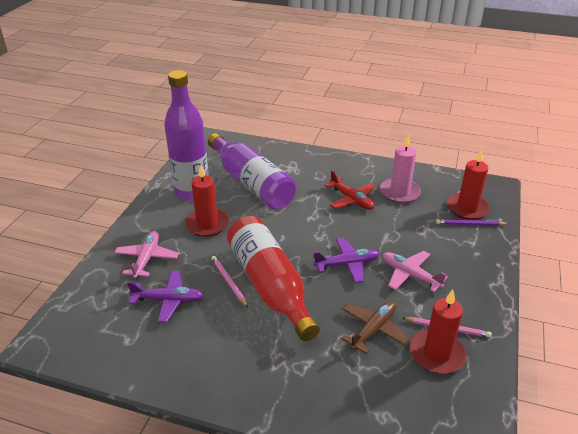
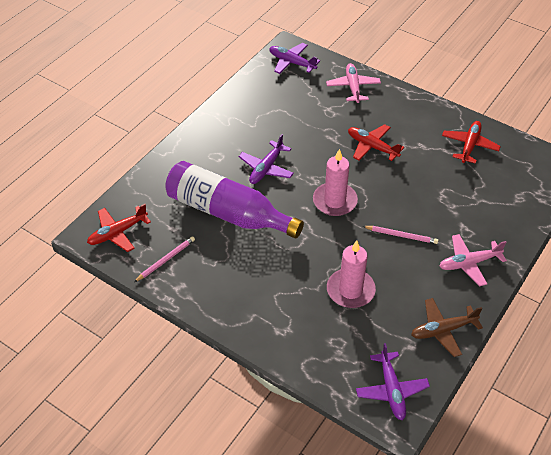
pink candle: [380,134,421,203] = 1 -> [313,149,358,216] [327,240,376,308] = 2
purple bottle: [164,70,209,201] [208,133,296,210] = 2 -> [165,161,304,238] = 1
purple pencil: [436,219,508,226] = 1 -> none = 0
purple plane: [127,271,204,322] [313,238,380,283] = 2 -> [239,134,294,184] [269,43,320,74] [356,343,430,420] = 3
red bottle: [227,216,320,341] = 1 -> none = 0
red candle: [185,165,229,237] [410,289,467,374] [447,149,490,220] = 3 -> none = 0
red plane: [324,170,375,210] = 1 -> [87,204,151,252] [348,124,404,161] [442,121,501,164] = 3

